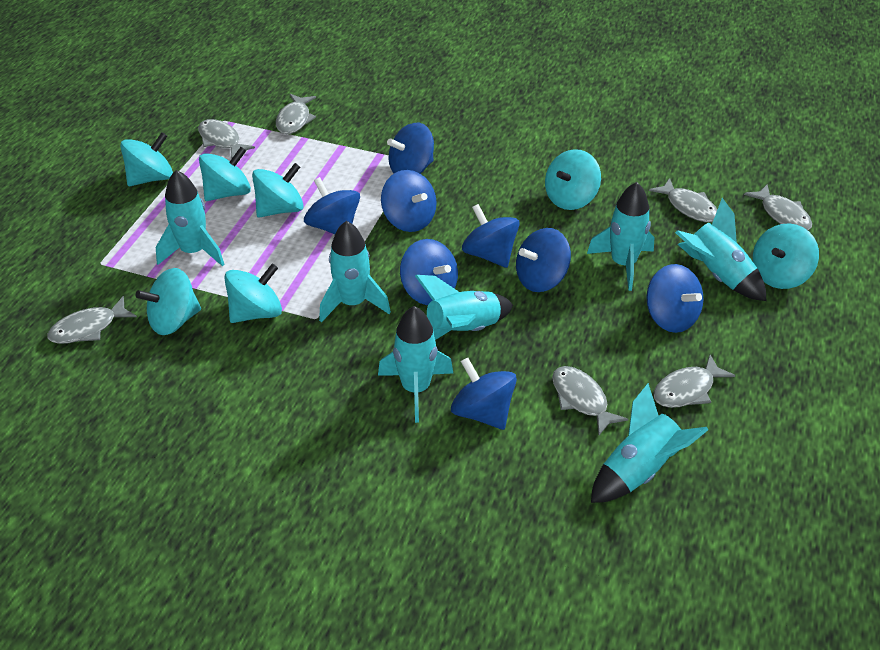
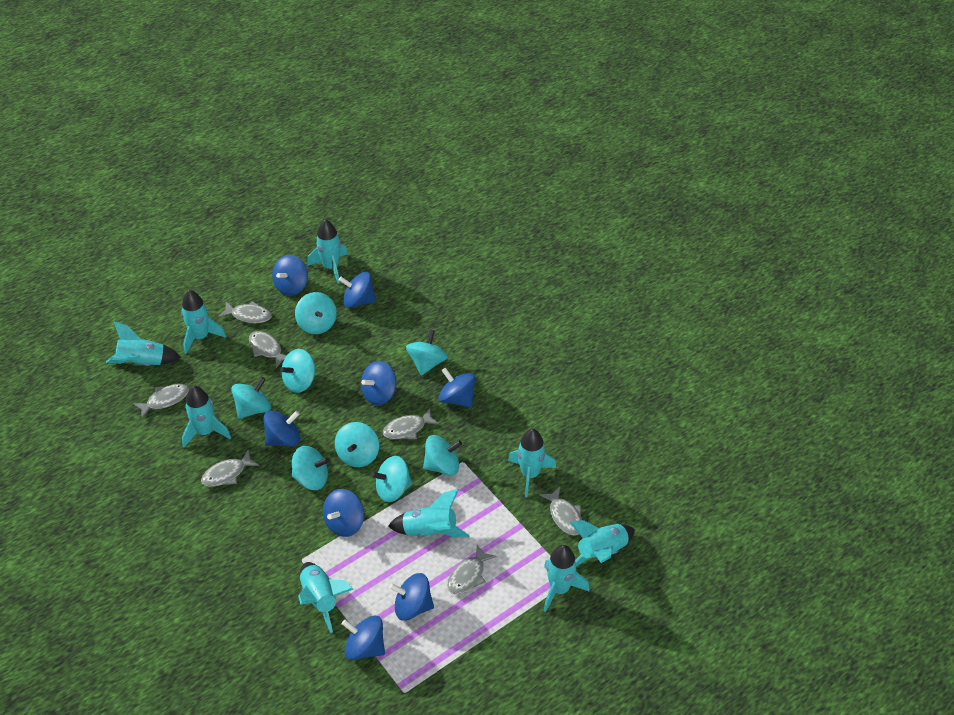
turquoise rocket: [156,170,225,266] [319,221,391,322] [378,306,453,423] [415,275,513,340] [587,182,654,291] [591,383,709,503] [675,198,766,301] = 7 -> [106,322,181,366] [181,290,226,354] [182,386,231,447] [298,562,353,633] [307,220,348,284] [388,489,470,538] [508,429,556,497] [544,545,590,612] [570,520,635,566] = 9
turquoise spinning top: [120,132,173,186] [135,268,201,335] [199,147,251,201] [224,263,282,323] [252,163,304,218] [545,149,601,210] [753,223,819,289] = 7 -> [231,377,271,419] [280,349,316,393] [292,446,329,490] [295,292,337,334] [335,422,379,467] [371,456,412,502] [406,330,448,376] [423,435,462,476] = 8

